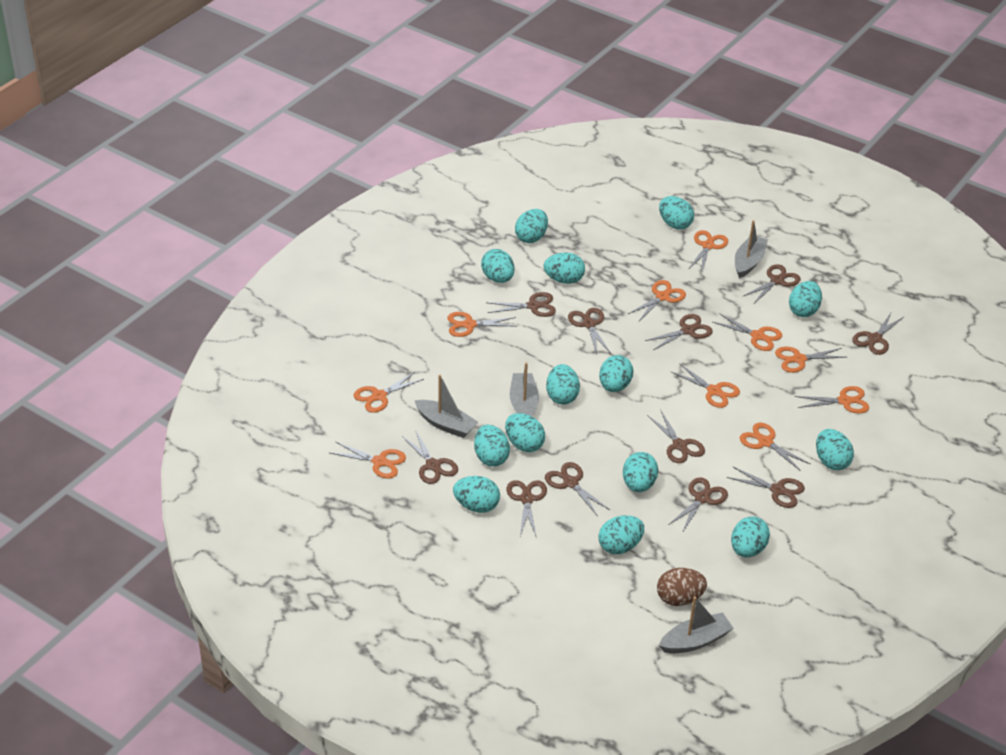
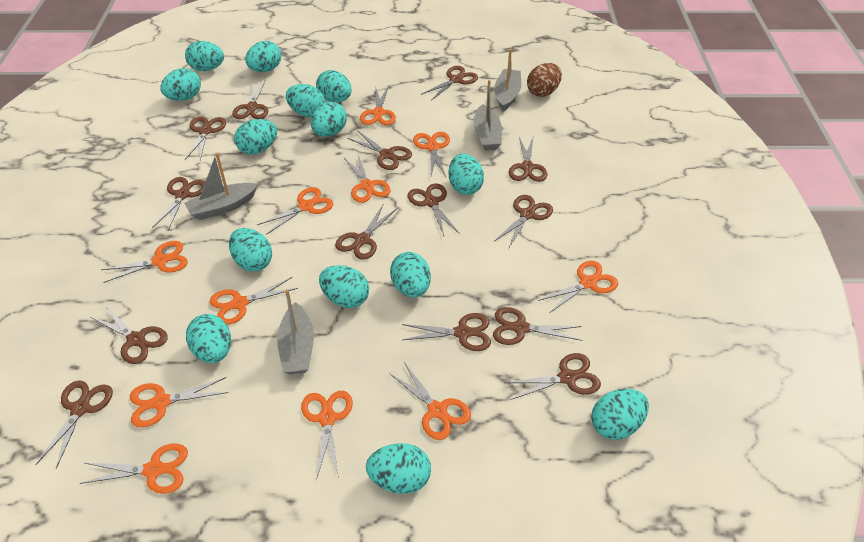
brown scissors: [402,431,458,484] [486,292,556,317] [506,480,547,538] [545,462,610,516] [568,308,611,354] [645,314,713,350] [647,411,705,463] [668,477,728,533] [726,466,805,508] [744,264,801,303] [852,311,905,355] = 11 -> [35,381,113,469] [91,304,168,364] [152,177,205,230] [185,117,226,160] [232,80,268,119] [335,205,397,260] [347,130,412,170] [402,313,491,351] [407,183,460,236] [421,66,478,101] [493,307,582,345] [495,195,553,249] [504,353,601,400] [509,135,547,182] = 14
orange scissors: [330,442,406,478] [354,372,424,413] [447,312,518,337] [628,280,686,321] [670,363,740,408] [689,230,728,271] [713,313,782,351] [740,422,810,471] [775,347,845,373] [795,386,869,414] = 10 -> [79,443,188,494] [101,241,188,283] [130,377,228,427] [210,277,298,325] [257,187,333,235] [301,391,353,478] [344,155,391,203] [360,86,396,125] [389,362,471,440] [413,132,450,177] [538,261,618,313] = 11

